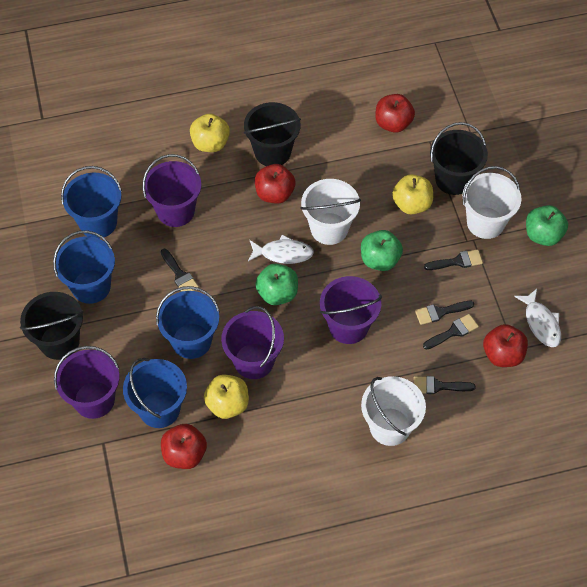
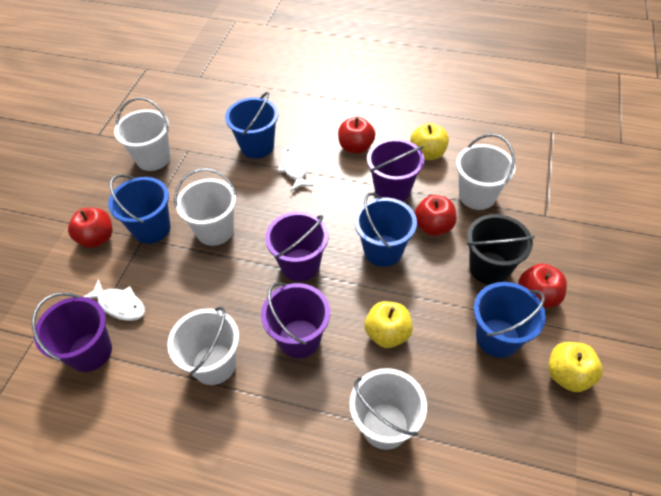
black brush: [161,249,199,291] [414,376,476,394] [415,301,474,325] [423,314,479,350] [424,249,483,270] = 5 -> none = 0
black bucket: [20,292,84,360] [244,102,301,166] [430,122,488,195] = 3 -> [467,214,535,285] = 1
green apple: [255,263,298,305] [361,230,403,271] [526,205,568,246] = 3 -> none = 0
white bucket: [301,179,361,245] [361,376,426,446] [462,166,522,239] = 3 -> [114,98,170,171] [167,307,239,385] [174,168,237,246] [350,368,427,450] [456,134,515,210] = 5

